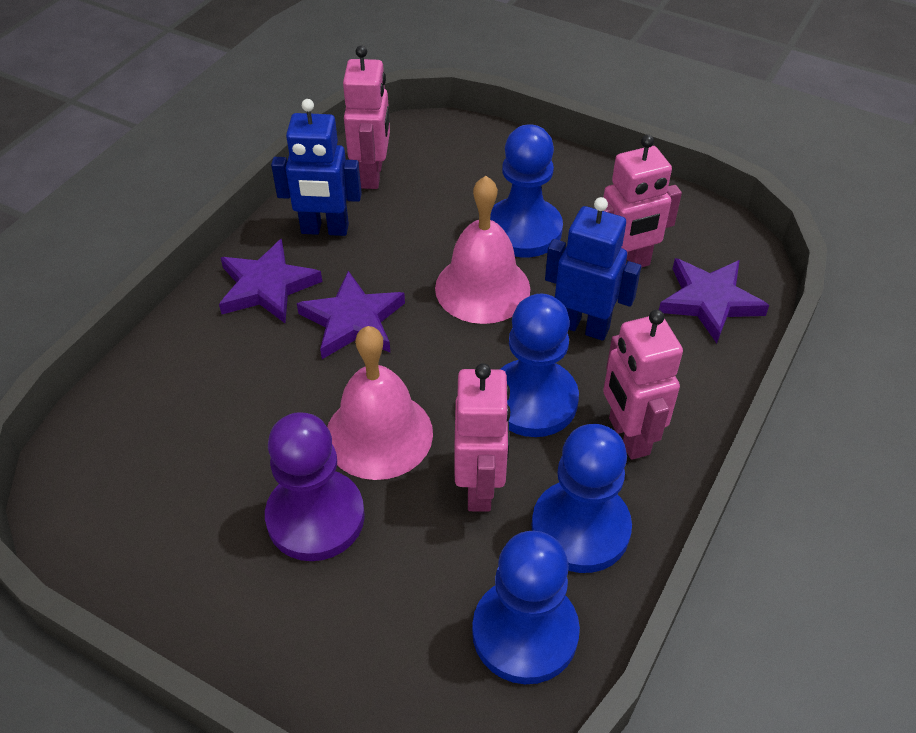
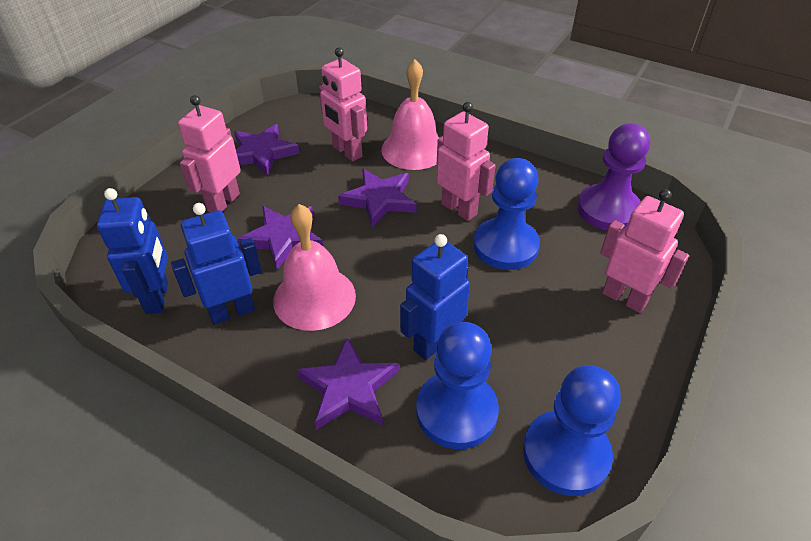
blue pawn: [472,531,580,684] [490,124,563,258] [500,294,579,437] [532,424,632,573] = 4 -> [416,322,499,449] [473,158,540,270] [523,365,621,496] = 3
blue robot: [271,99,362,236] [545,197,641,341] = 2 -> [97,188,168,314] [171,203,262,325] [400,234,470,360] = 3
purple star: [219,239,322,323] [297,271,405,359] [659,258,769,343] = 3 -> [234,124,300,176] [238,206,323,270] [297,337,399,430] [338,169,417,227] = 4

